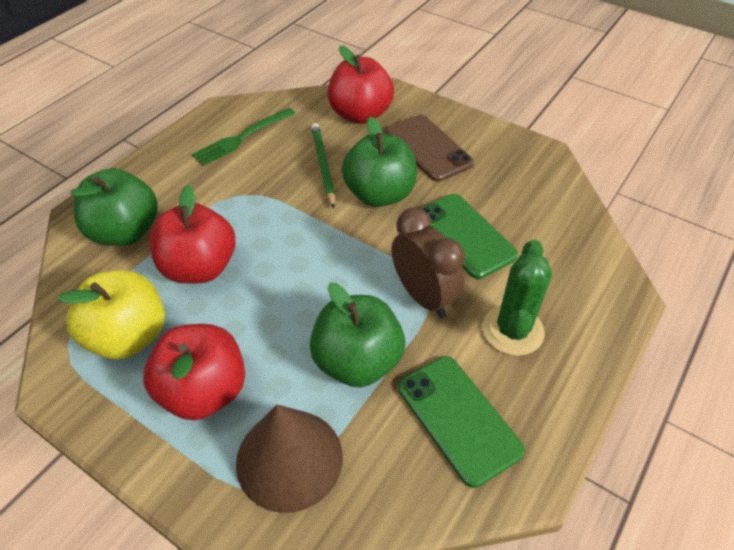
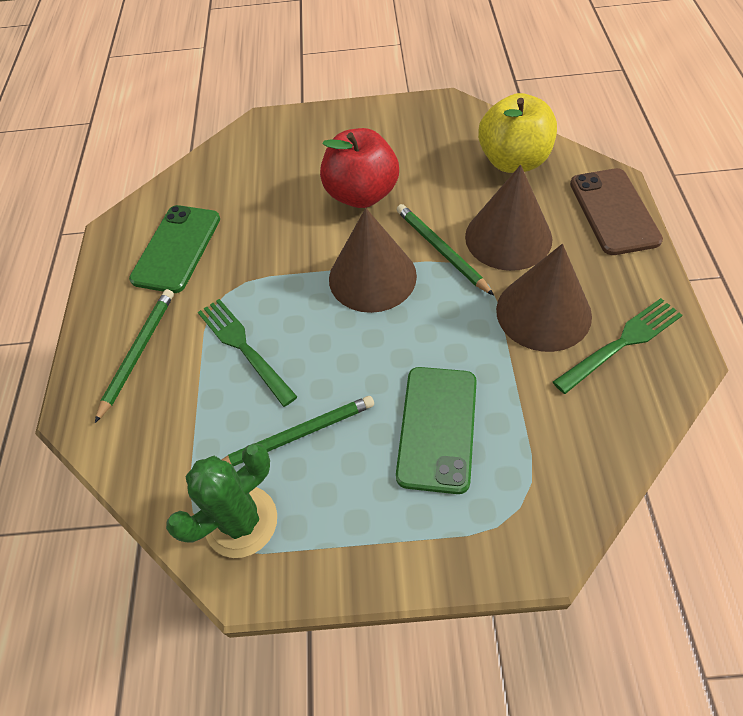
brown clock: [391,207,465,318] = 1 -> none = 0
brown cone: [236,405,343,513] = 1 -> [329,208,417,313] [465,165,552,271] [496,244,592,352] = 3
green apple: [70,168,158,246] [310,283,405,387] [342,116,417,207] = 3 -> none = 0
green fork: [192,108,295,166] = 1 -> [198,299,298,407] [553,298,682,394] = 2
green pencil: [311,123,335,209] = 1 -> [95,289,174,423] [222,396,374,466] [397,204,494,296] = 3
red apple: [143,324,245,421] [150,185,235,283] [328,45,394,124] = 3 -> [320,128,399,208] = 1

